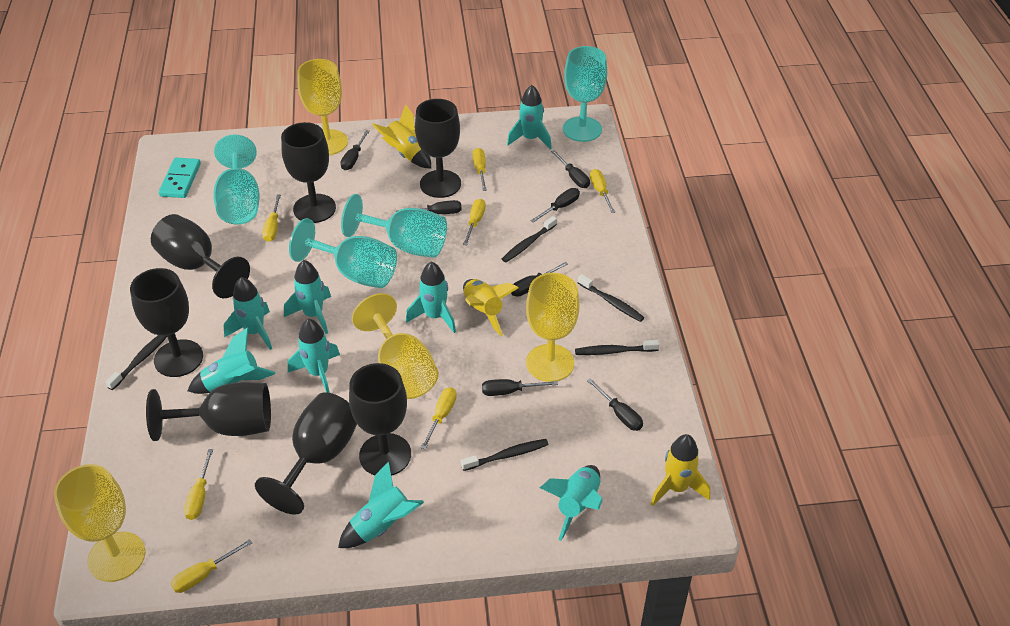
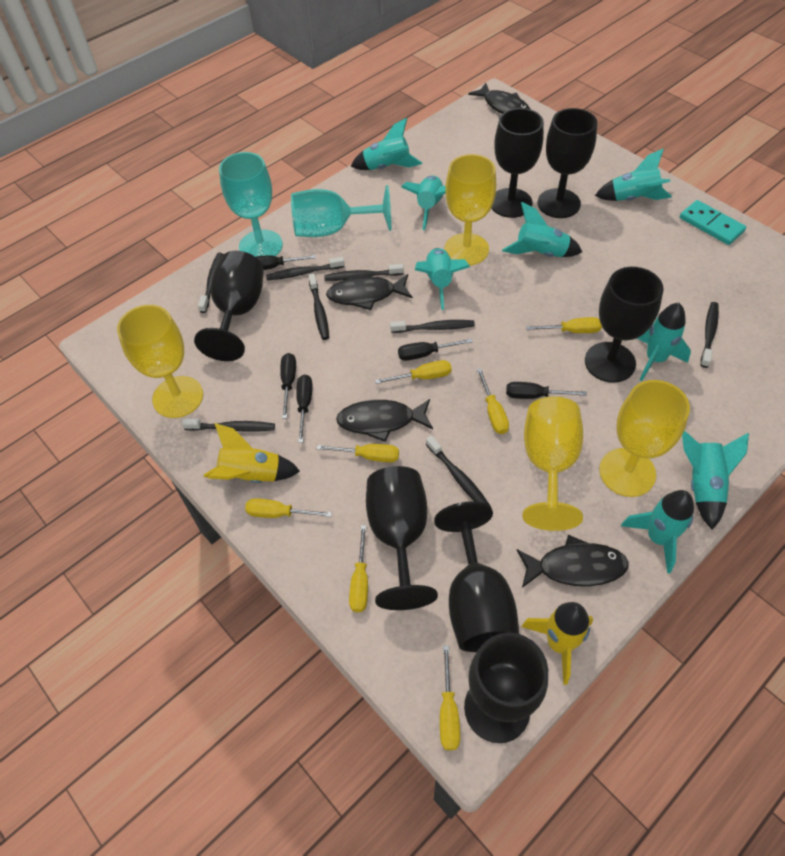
black fish: none = 0 -> [326,274,412,310] [336,399,433,442] [468,83,530,114] [517,535,629,588] = 4
black screwdriver: [341,130,370,170] [396,200,462,214] [482,379,558,396] [511,262,568,297] [530,188,580,223] [551,150,590,188] [587,378,643,431] = 7 -> [256,255,316,270] [280,353,296,419] [296,375,312,443] [398,338,473,361] [506,382,587,399] = 5
black toothbrush: [106,335,167,390] [461,439,549,471] [502,216,557,263] [575,340,660,355] [578,274,645,322] = 5 -> [182,419,275,432] [198,253,224,313] [266,257,345,280] [308,273,329,340] [324,264,404,281] [390,320,475,333] [426,435,491,507] [701,302,719,368] = 8
turquoise goblet: [213,134,260,225] [289,218,397,288] [341,194,447,258] [563,46,607,142] = 4 -> [219,152,283,257] [291,185,391,237] = 2
yellow rocket: [372,104,431,169] [463,279,518,336] [651,434,710,506] = 3 -> [204,423,300,483] [522,602,593,685] = 2

